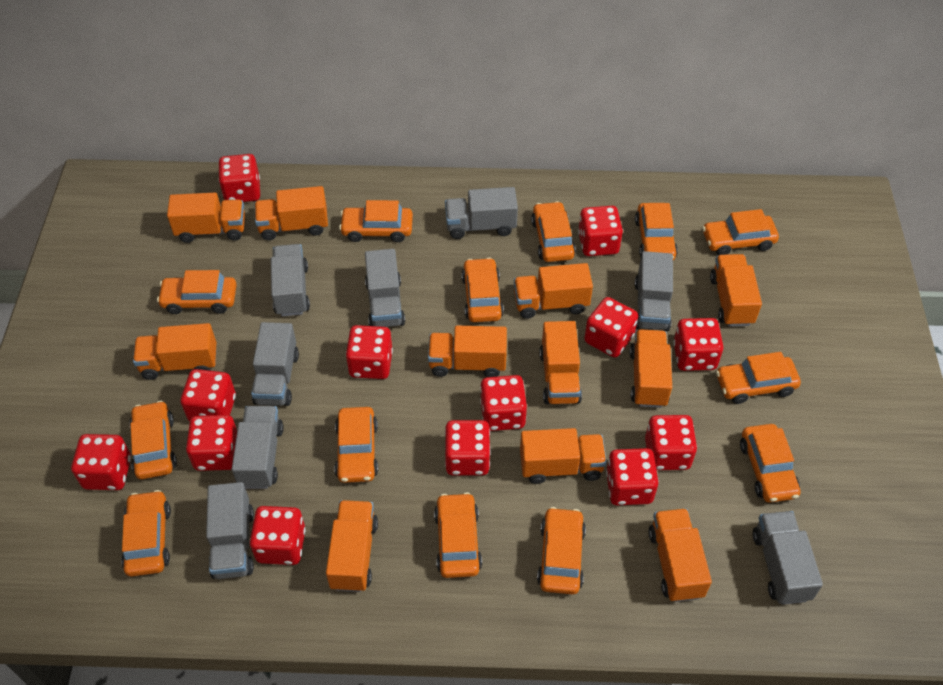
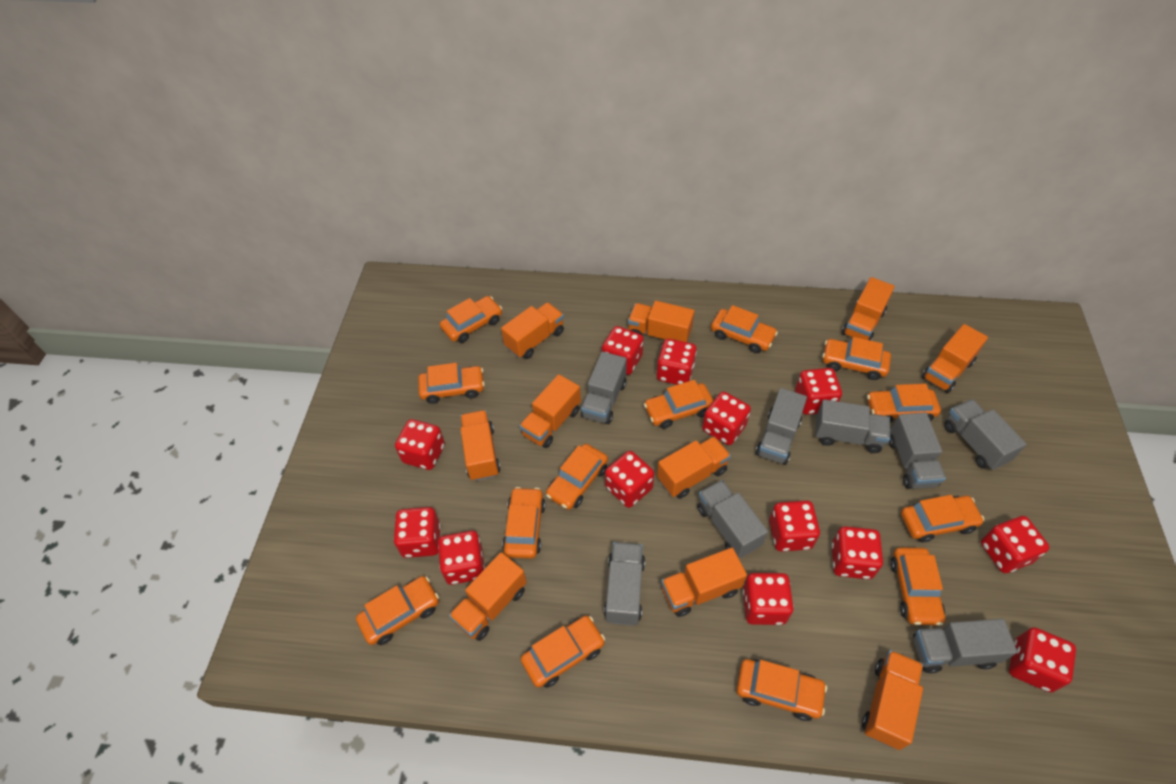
orange truck: [133,323,217,380] [167,193,245,243] [254,186,328,240] [326,500,378,592] [428,326,507,377] [514,263,593,319] [520,428,607,484] [539,321,582,404] [630,329,672,408] [649,508,712,602] [710,254,762,326] = 11 -> [449,552,527,641] [460,410,501,481] [501,302,564,359] [519,374,581,448] [628,301,695,342] [657,436,731,499] [661,548,747,617] [842,277,895,341] [862,650,923,750] [922,324,988,393] = 10

